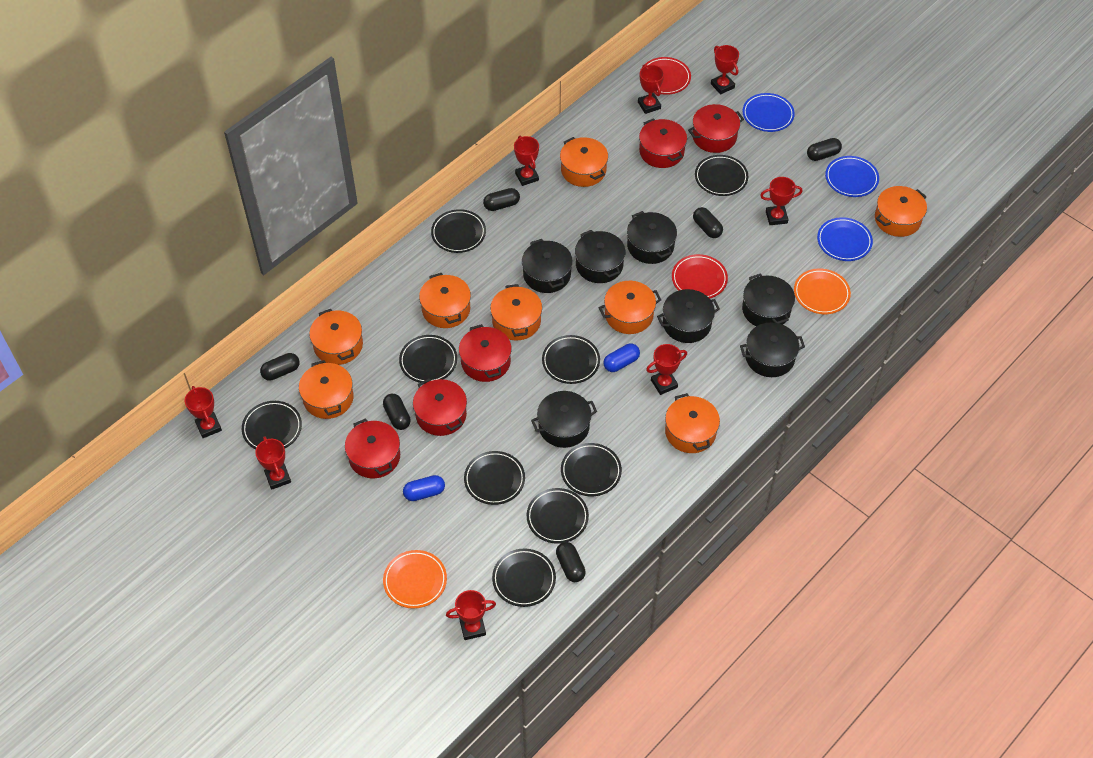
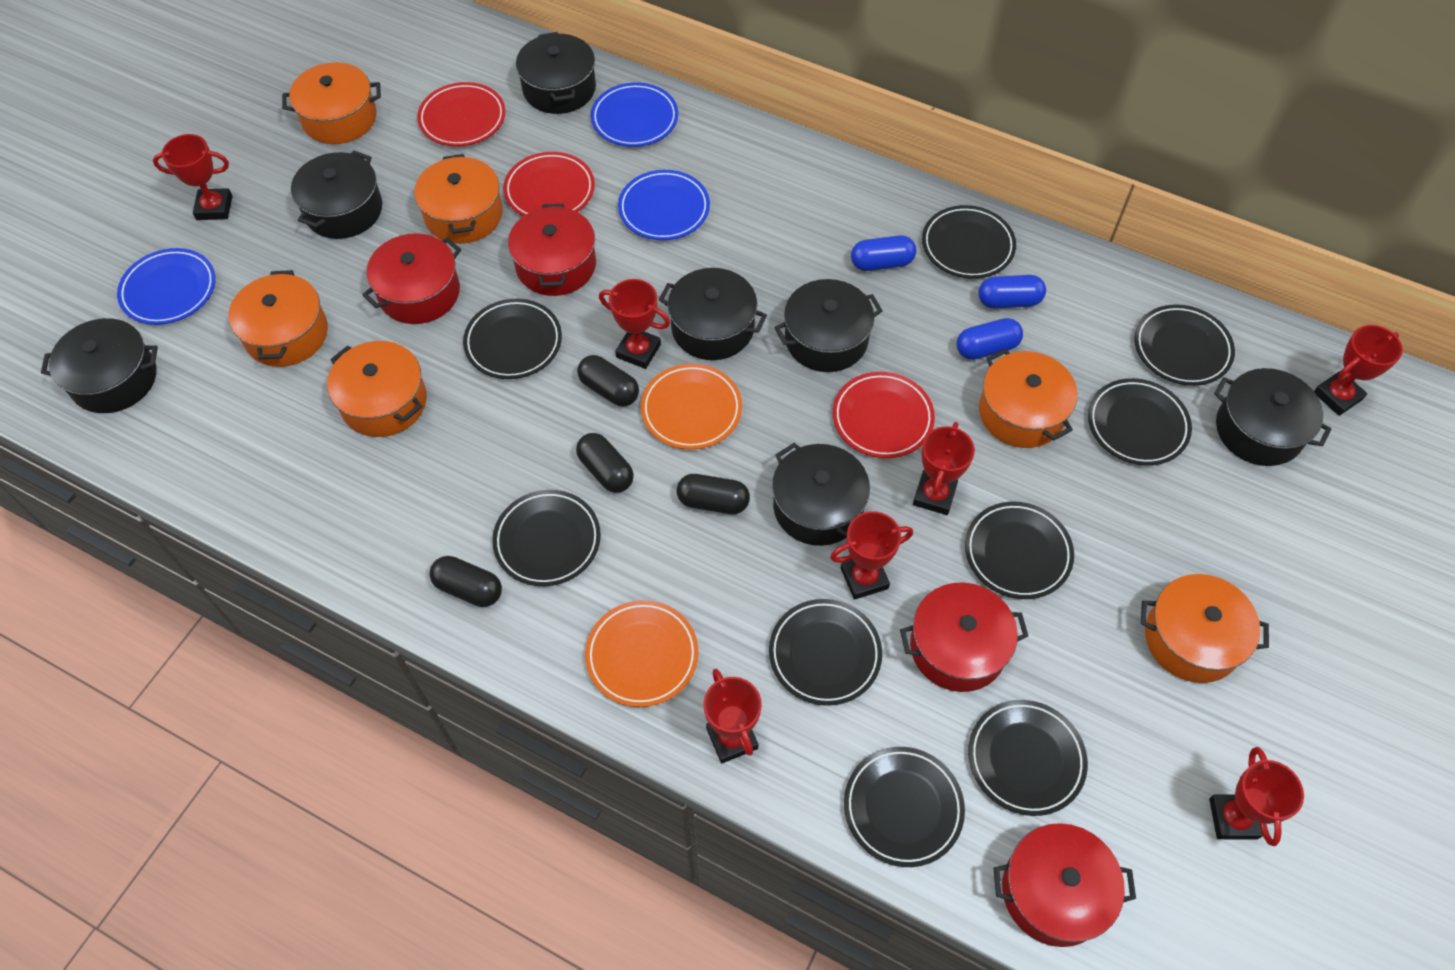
black capsule: [260,353,299,381] [383,394,411,430] [483,188,520,211] [556,542,586,582] [693,207,723,238] [807,138,842,161] = 6 -> [429,556,502,607] [576,433,634,493] [577,355,639,407] [677,474,750,514] = 4
blue capsule: [403,475,445,501] [603,343,640,372] = 2 -> [851,235,916,271] [957,318,1023,360] [978,275,1046,309] = 3
orange pot: [299,360,354,419] [309,309,363,365] [419,273,471,328] [490,284,542,341] [560,137,608,187] [599,281,661,334] [665,393,720,453] [875,186,927,237] = 8 -> [228,270,328,367] [282,62,381,144] [327,341,427,437] [414,154,503,244] [979,349,1077,448] [1141,574,1269,683] = 6
red plate: [645,57,691,95] [672,254,728,299] = 2 -> [417,82,506,146] [503,152,595,216] [833,372,935,458] = 3
red pot: [345,418,400,478] [413,378,467,436] [459,324,512,382] [639,118,687,168] [688,104,744,153] = 5 -> [362,233,461,324] [508,204,596,296] [900,582,1028,692] [994,823,1136,947] = 4
red trophy: [185,386,222,438] [255,436,291,490] [446,590,496,640] [514,136,539,186] [638,64,664,114] [646,344,687,395] [711,45,739,95] [760,177,802,225] = 8 -> [153,134,232,220] [599,279,670,369] [703,669,762,764] [830,511,913,600] [913,422,975,515] [1209,747,1304,846] [1314,325,1403,416] = 7

